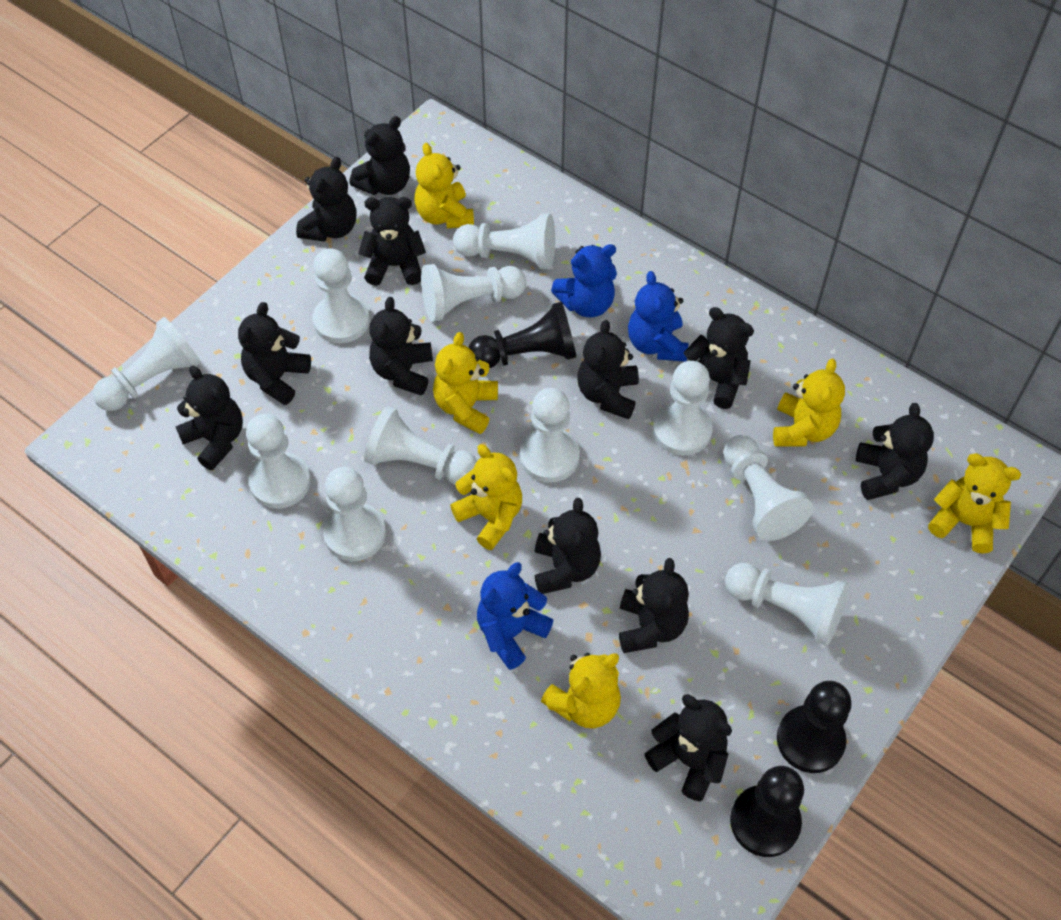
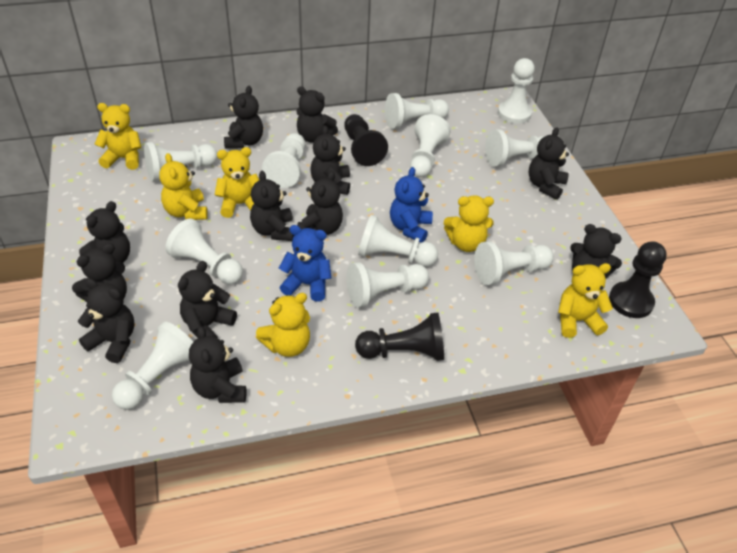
blue teddy bear: [477,562,553,670] [551,244,617,317] [628,271,688,362] = 3 -> [279,225,331,302] [390,167,433,243] = 2

